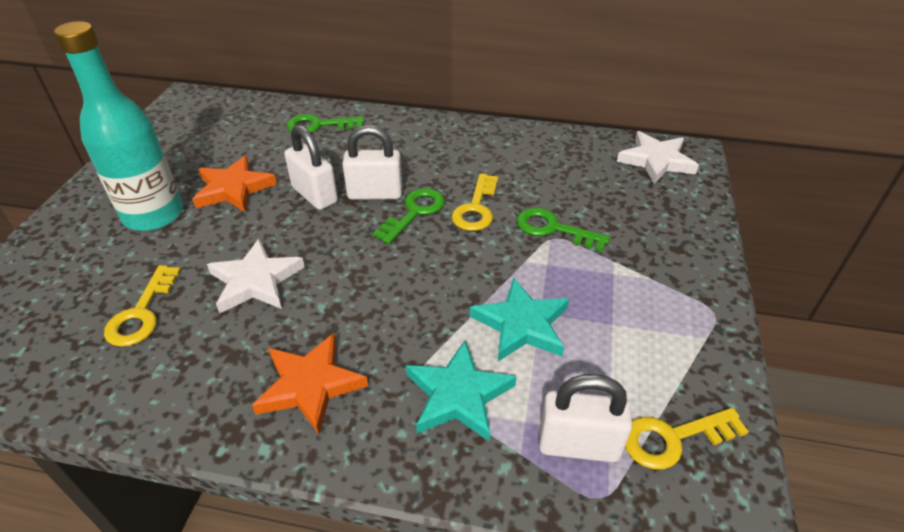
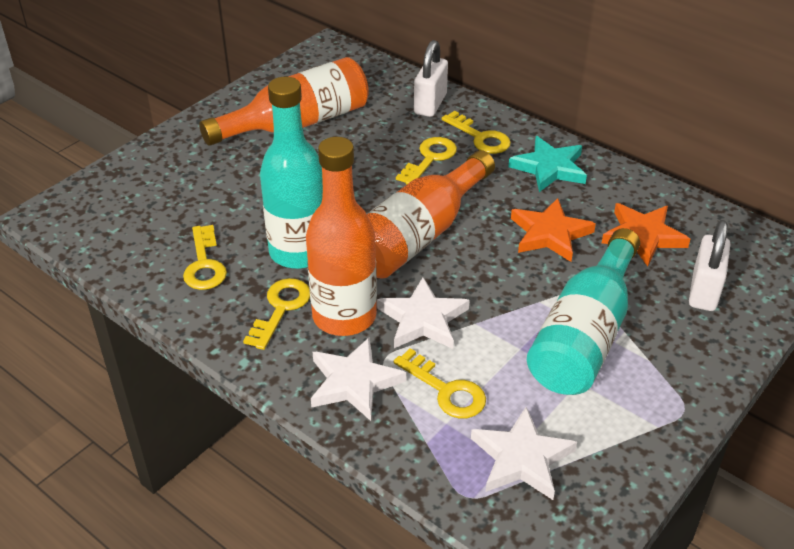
green key: [286,114,364,133] [373,188,445,244] [516,207,610,252] = 3 -> none = 0
orange bottle: none = 0 -> [199,57,369,146] [306,137,377,336] [367,150,495,279] = 3
turquoise bottle: [54,21,183,231] = 1 -> [260,77,323,269] [527,228,640,395] = 2
turquoise star: [406,341,517,441] [470,277,569,362] = 2 -> [508,136,587,192] = 1
white padlock: [284,125,338,210] [342,125,403,200] [539,374,632,462] = 3 -> [414,40,448,117] [689,220,730,311] = 2
white star: [207,239,305,313] [617,131,699,184] = 2 -> [311,337,406,421] [377,277,470,349] [471,407,577,500] = 3
yellow key: [104,265,181,347] [451,173,498,231] [625,408,749,469] = 3 -> [183,225,227,290] [243,278,310,350] [394,348,486,418] [396,137,457,184] [442,111,511,154] = 5

